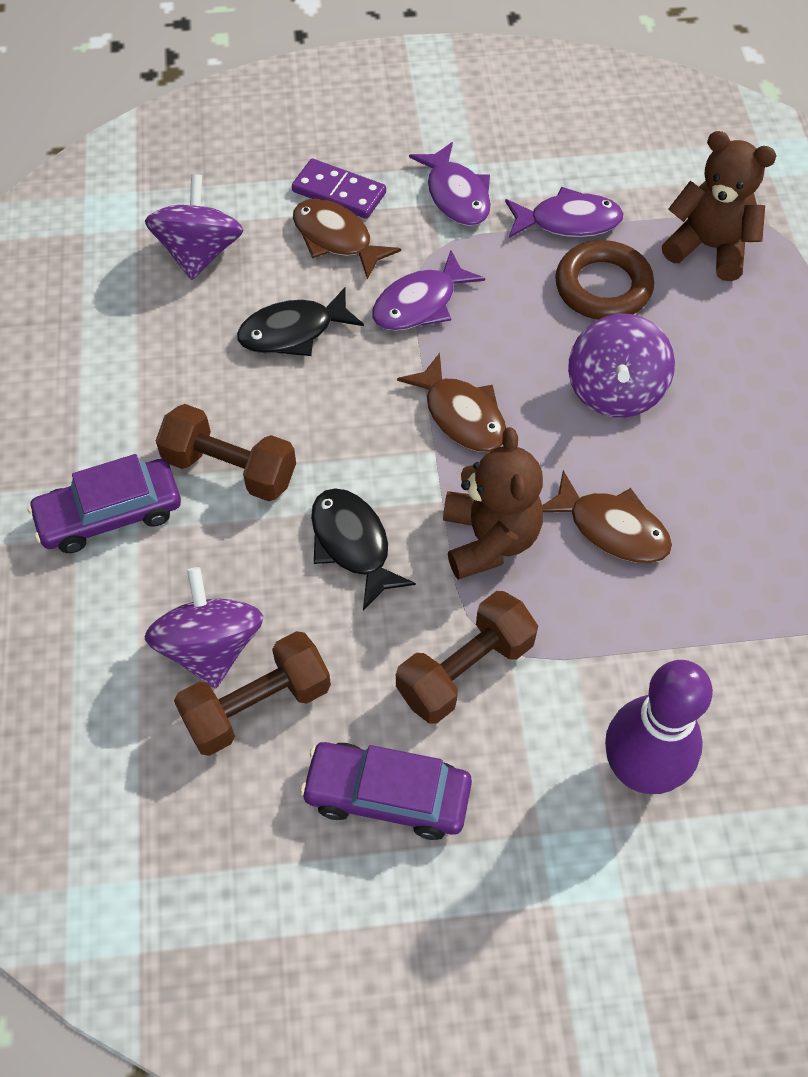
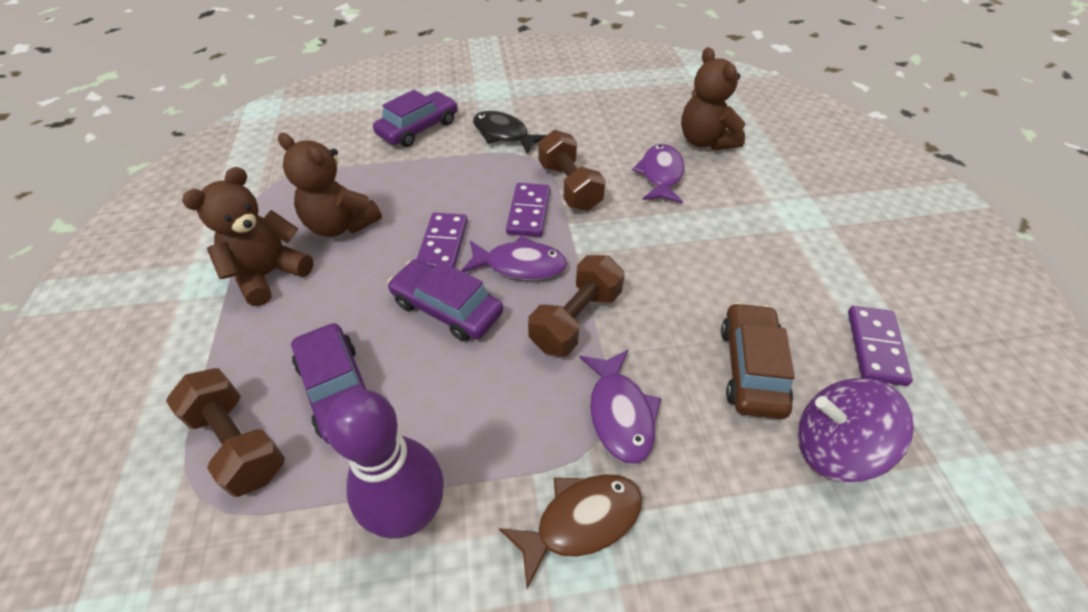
black fish: [237,287,364,356] [311,488,416,611] = 2 -> [473,111,547,155] = 1
brown car: none = 0 -> [721,302,795,419] = 1
brown fish: [293,199,401,280] [397,353,506,452] [542,470,672,563] = 3 -> [499,474,642,589] = 1
brown ring: [555,240,654,320] = 1 -> none = 0
brown teddy bear: [443,427,543,580] [662,131,777,281] = 2 -> [182,167,314,306] [278,133,382,237] [681,47,745,150] = 3
purple car: [28,454,181,553] [300,742,472,840] = 2 -> [291,323,367,444] [373,90,458,147] [387,259,503,341] = 3
purple domino: [292,159,386,219] = 1 -> [417,212,468,268] [506,183,550,237] [848,306,913,386] = 3
purple spinning top: [145,174,243,280] [145,567,264,689] [568,314,675,418] = 3 -> [798,378,914,482] = 1

